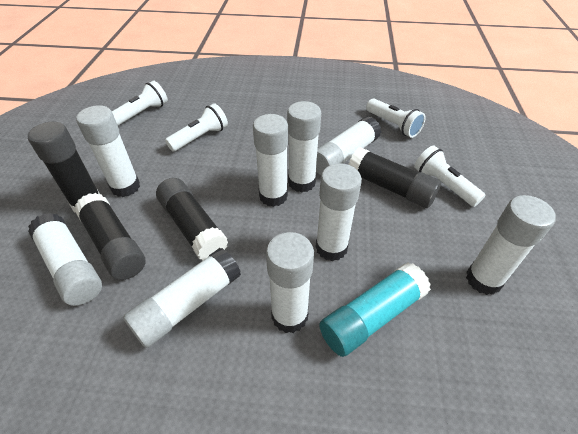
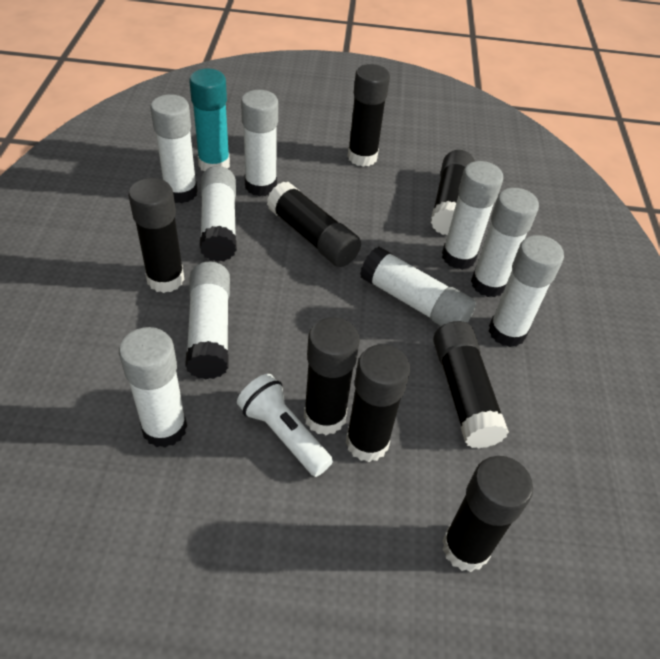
black glue stick: [28,121,100,213] [74,193,145,280] [156,178,228,260] [348,147,441,208] = 4 -> [128,178,184,293] [267,181,361,267] [304,317,360,435] [346,344,410,462] [347,64,390,167] [431,150,475,235] [433,321,509,449] [442,456,533,572] = 8
white flashlight: [112,81,168,126] [165,103,228,151] [366,99,426,138] [414,145,486,207] = 4 -> [237,374,333,477] = 1

